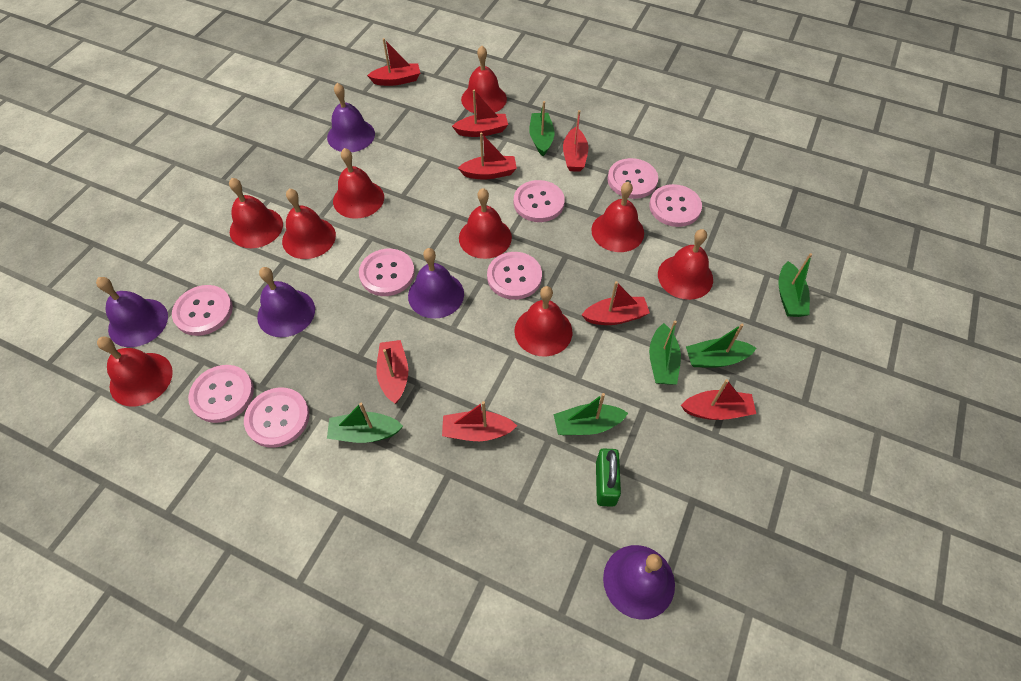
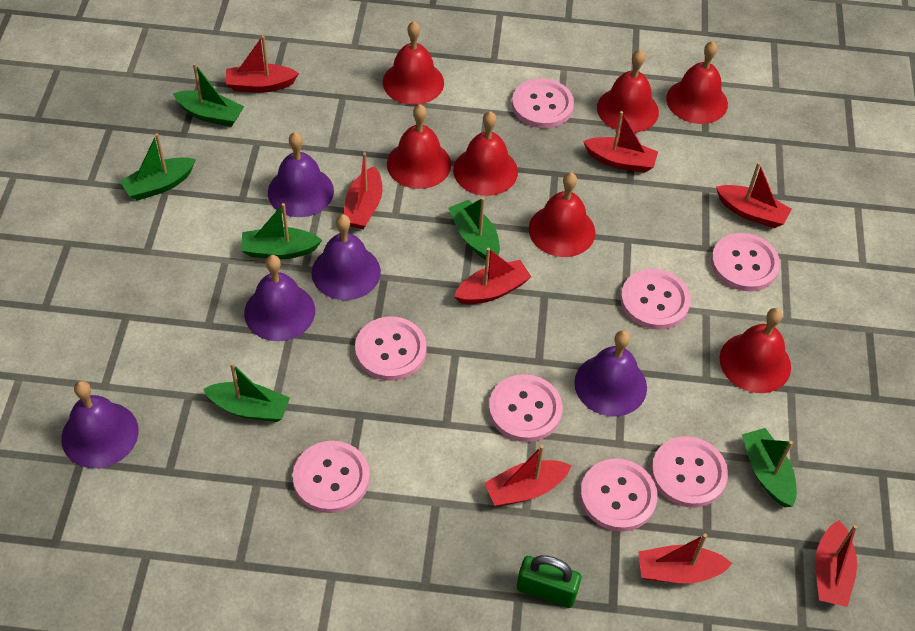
red bell: [97,336,173,407] [229,178,283,248] [282,188,336,259] [333,148,384,219] [459,188,512,259] [461,46,507,114] [515,286,572,357] [591,182,644,252] [658,229,713,300] = 9 -> [383,21,444,105] [387,104,451,189] [453,111,518,196] [529,172,595,257] [597,50,659,133] [666,41,728,124] [720,308,791,393] = 7

